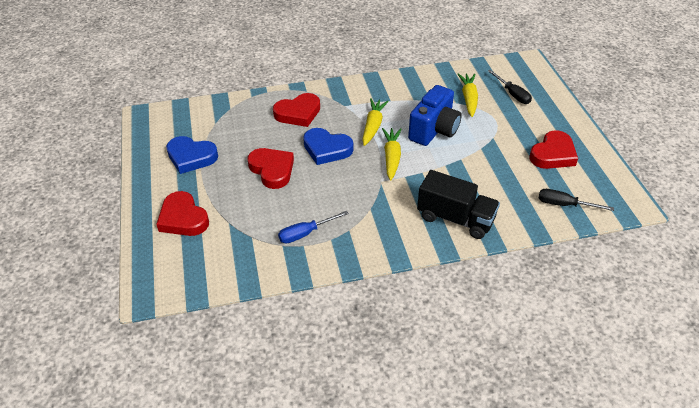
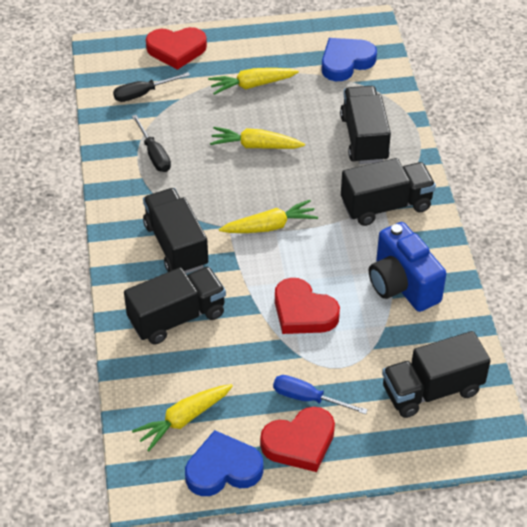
black truck: [417,170,500,239] = 1 -> [124,266,226,344] [143,188,208,274] [340,86,391,164] [341,158,436,226] [382,331,491,418] = 5
red heart: [156,191,209,236] [247,148,294,189] [273,93,320,127] [529,130,578,169] = 4 -> [146,27,207,70] [260,407,335,472] [275,278,340,334] = 3
yellow carrot: [362,98,389,146] [382,128,402,181] [458,73,478,117] = 3 -> [132,384,233,451] [208,68,299,95] [210,127,305,149] [219,200,318,233] = 4

